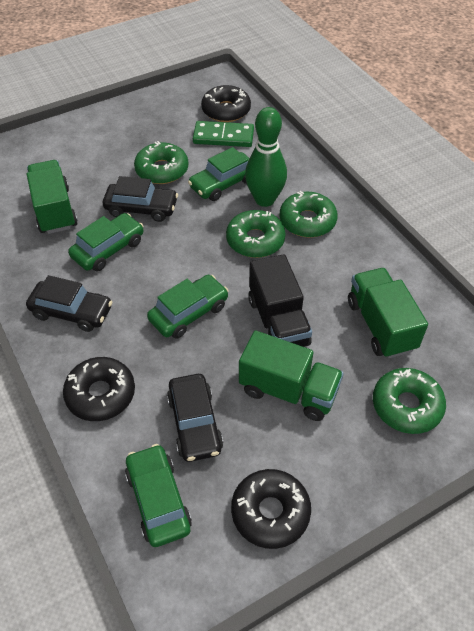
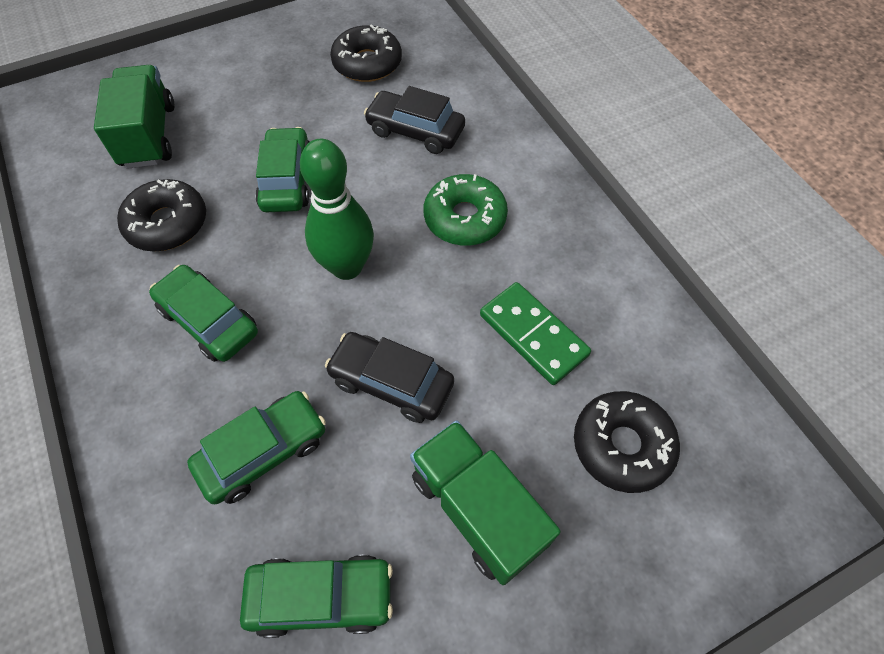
black car: [26,275,112,332] [103,176,178,222] [167,374,223,462] = 3 -> [325,332,454,423] [364,86,465,154] = 2
black truck: [248,254,312,347] = 1 -> none = 0
green donut: [134,141,188,184] [226,210,286,258] [279,191,338,238] [373,368,446,434] = 4 -> [424,174,508,246] = 1
green truck: [27,160,78,234] [239,331,344,421] [348,268,428,358] = 3 -> [94,65,174,169] [410,420,560,585] = 2

